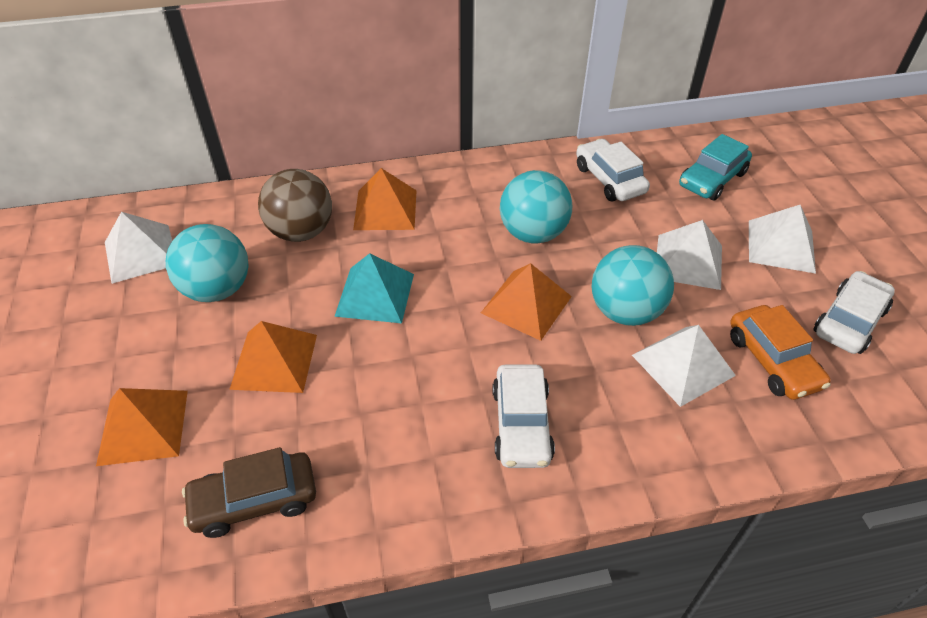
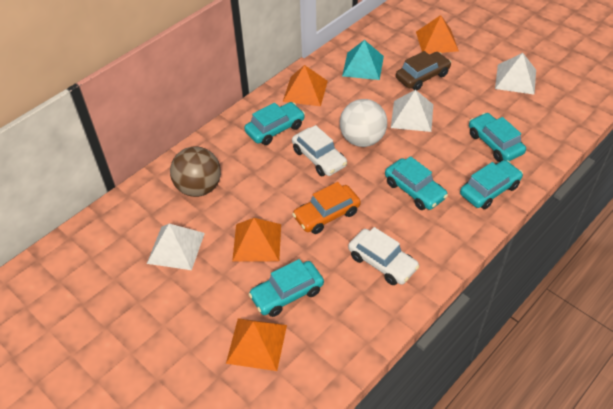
turquoise ball: [166,224,249,302] [500,170,573,243] [592,245,674,326] = 3 -> none = 0
turquoise car: [679,134,752,200] = 1 -> [244,102,305,145] [248,259,324,317] [385,156,448,210] [460,160,523,209] [469,113,526,162] = 5
white ball: none = 0 -> [340,99,387,147] = 1
white car: [492,364,555,468] [576,139,650,201] [814,271,895,354] = 3 -> [292,125,347,176] [348,227,420,285] = 2
white pyramid: [105,212,172,284] [632,325,736,407] [657,220,722,290] [749,205,816,274] = 4 -> [147,224,205,270] [391,90,433,132] [495,53,536,95] = 3

